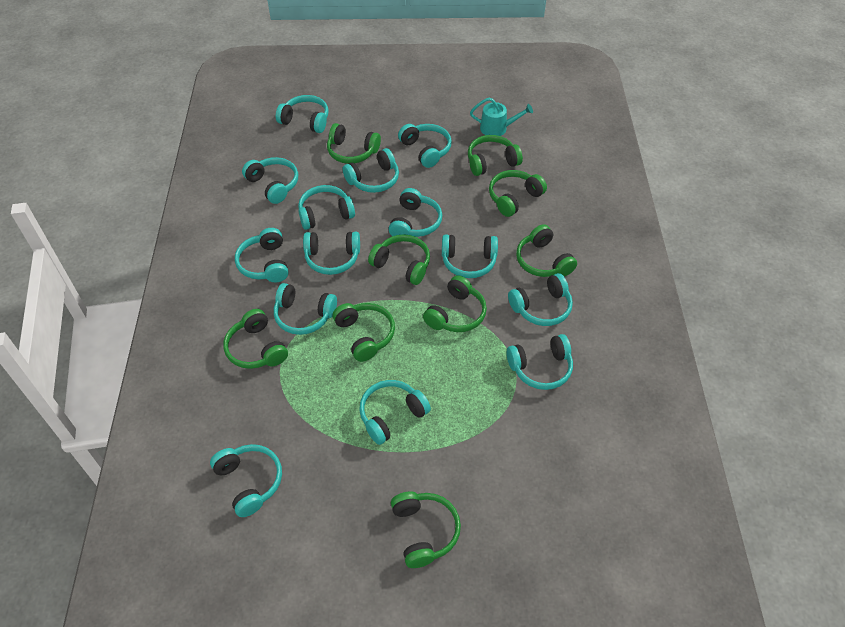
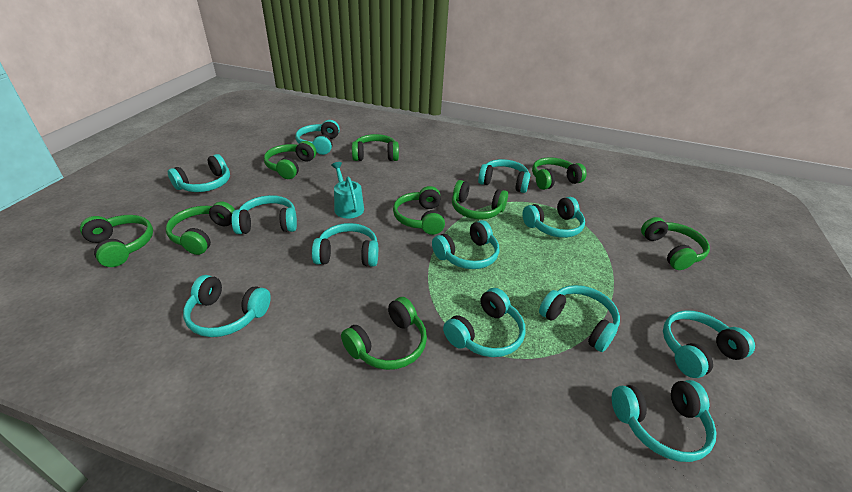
turquoise headphones: [210,444,282,517] [235,228,288,282] [242,157,298,204] [274,283,337,335] [276,95,328,133] [298,185,355,230] [303,232,360,275] [343,148,399,193] [359,380,431,445] [389,188,442,237] [398,124,452,168] [442,235,498,278] [507,334,573,390] [508,273,573,326] = 14 -> [168,154,230,192] [183,275,271,337] [231,195,297,234] [295,120,340,155] [312,223,378,267] [432,220,499,269] [443,288,525,357] [478,159,531,193] [522,197,585,238] [539,285,620,352] [612,380,717,462] [663,310,755,378] = 12

